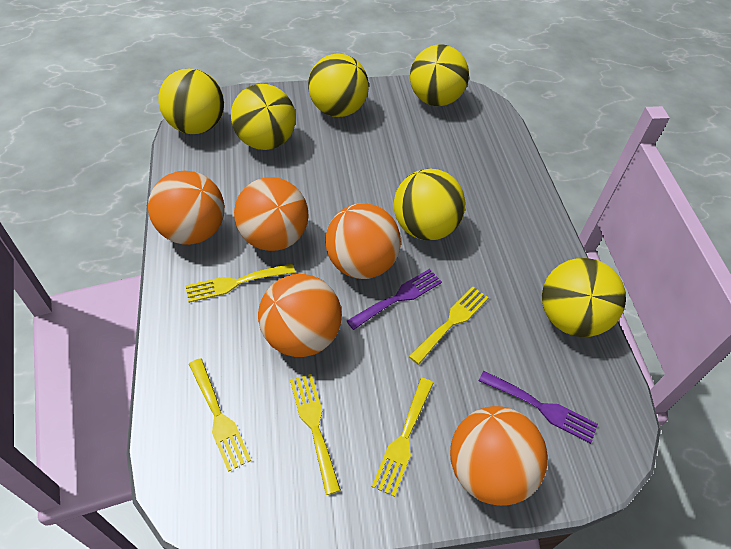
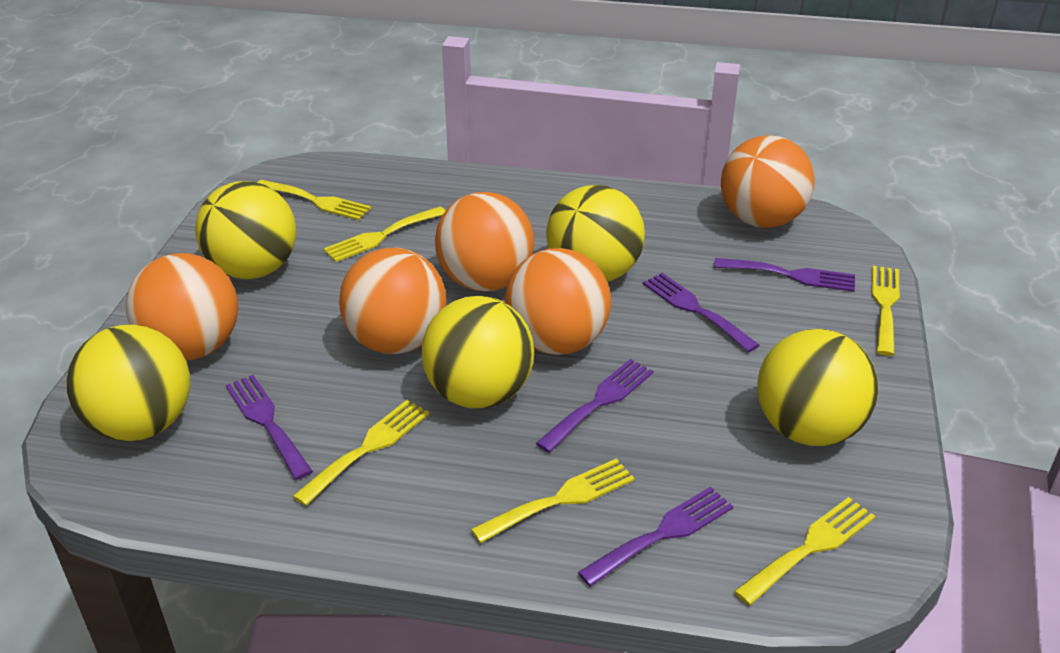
purple fork: [347,269,442,330] [479,371,598,444] = 2 -> [226,375,313,480] [536,359,653,453] [578,487,733,587] [643,273,760,352] [714,258,855,292] = 5
yellow ball: [158,68,224,134] [231,84,296,150] [308,54,369,117] [394,168,465,240] [410,44,469,106] [542,258,626,337] = 6 -> [67,325,190,441] [195,181,296,279] [421,296,534,409] [546,185,645,282] [757,329,879,446] = 5
yellow fork: [185,264,295,303] [189,358,251,472] [290,374,341,495] [372,378,433,497] [409,286,489,365] = 5 -> [257,180,371,220] [293,400,429,506] [323,206,446,262] [471,459,635,543] [734,497,875,605] [871,266,900,356] = 6

